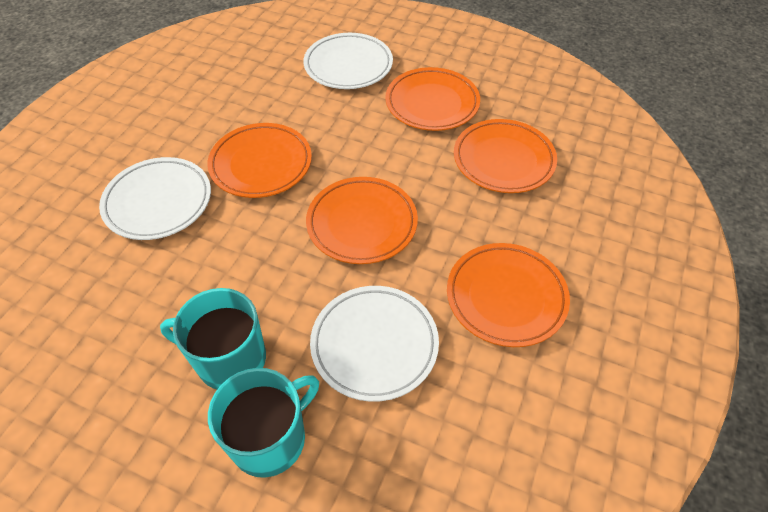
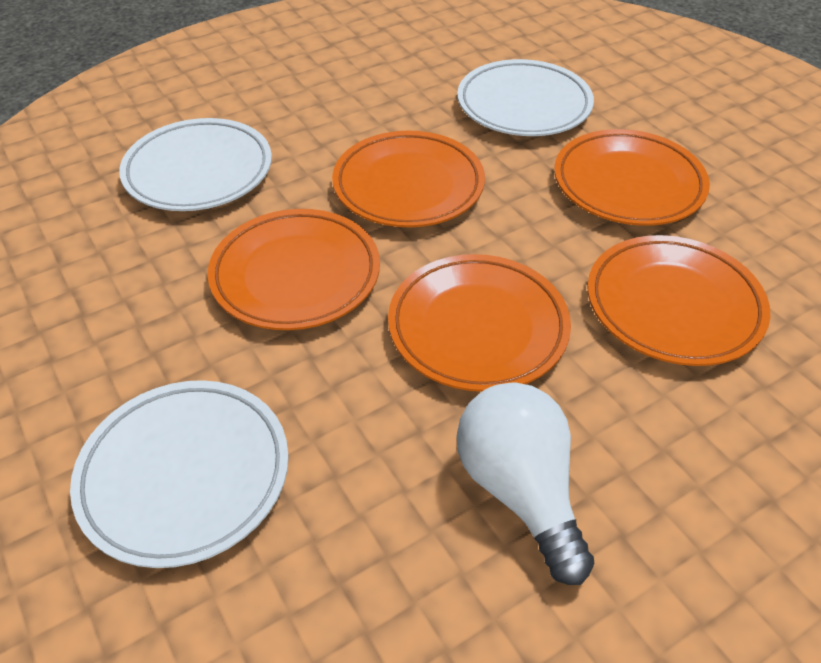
turquoise mug: [160,288,266,389] [208,368,319,478] = 2 -> none = 0
white light bulb: none = 0 -> [457,382,594,585] = 1

